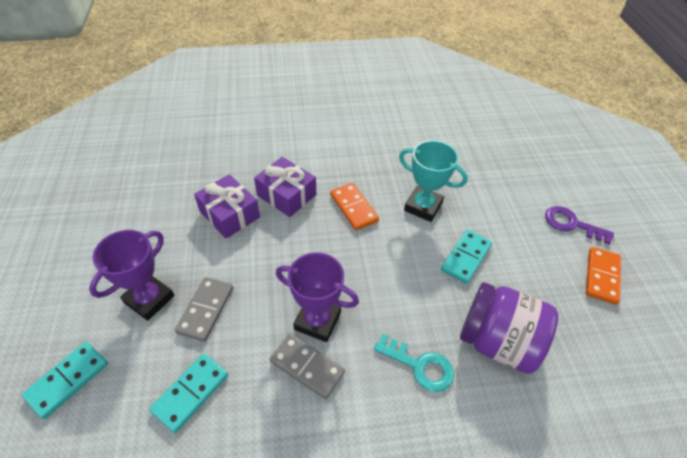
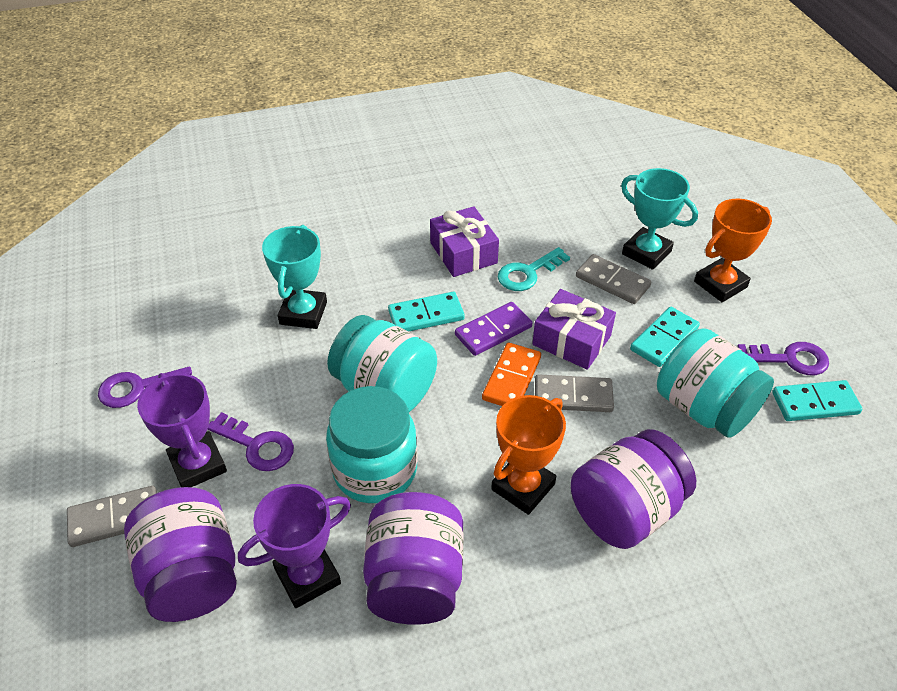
grey domino: [175,277,233,342] [270,334,345,399] = 2 -> [67,486,157,547] [535,374,614,412] [576,254,651,304] = 3
orange domino: [330,183,379,230] [586,247,621,305] = 2 -> [482,343,541,406] = 1
orange trophy: none = 0 -> [491,395,566,515] [694,199,772,302] = 2
purple domino: none = 0 -> [455,302,533,356] = 1
purple jar: [460,282,558,374] = 1 -> [124,487,237,622] [363,492,464,625] [571,429,696,549] = 3
purple key: [545,206,614,245] = 1 -> [98,366,192,408] [207,412,294,471] [737,342,829,375] = 3
turquoise jar: none = 0 -> [326,386,417,503] [327,315,437,412] [657,328,774,438] = 3
turquoise trophy: [399,140,468,222] = 1 -> [262,225,327,329] [621,168,698,270] = 2

